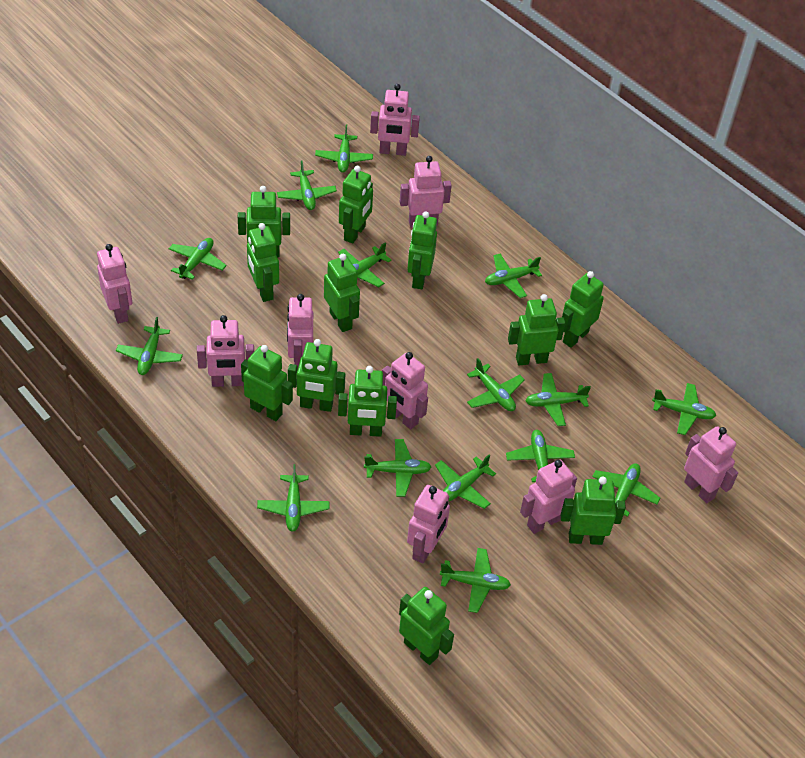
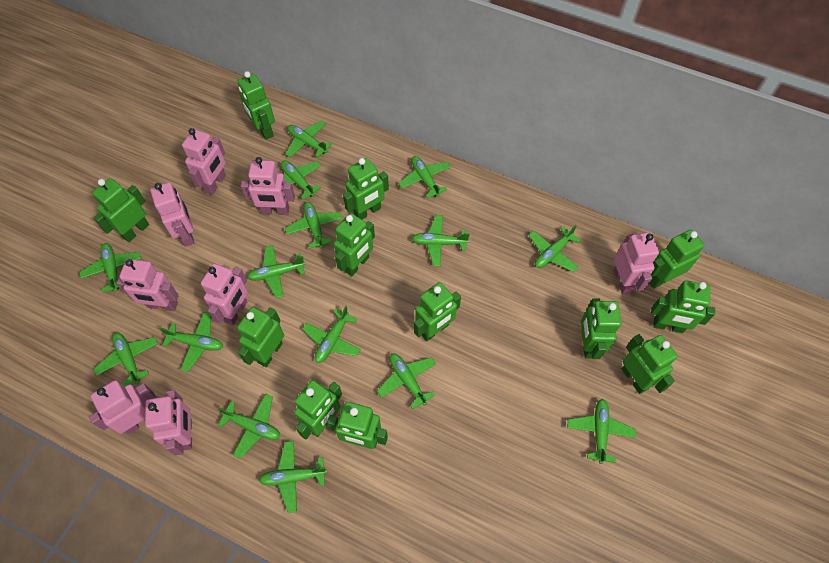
pink robot: [97,244,132,324] [197,315,254,387] [287,294,313,366] [370,84,420,156] [382,352,428,429] [400,156,452,228] [407,485,450,564] [520,460,577,534] [684,426,738,503] = 9 -> [89,380,156,434] [117,259,179,311] [145,390,192,456] [150,182,195,247] [182,128,226,195] [201,264,248,325] [241,157,295,215] [613,232,659,294] = 8

